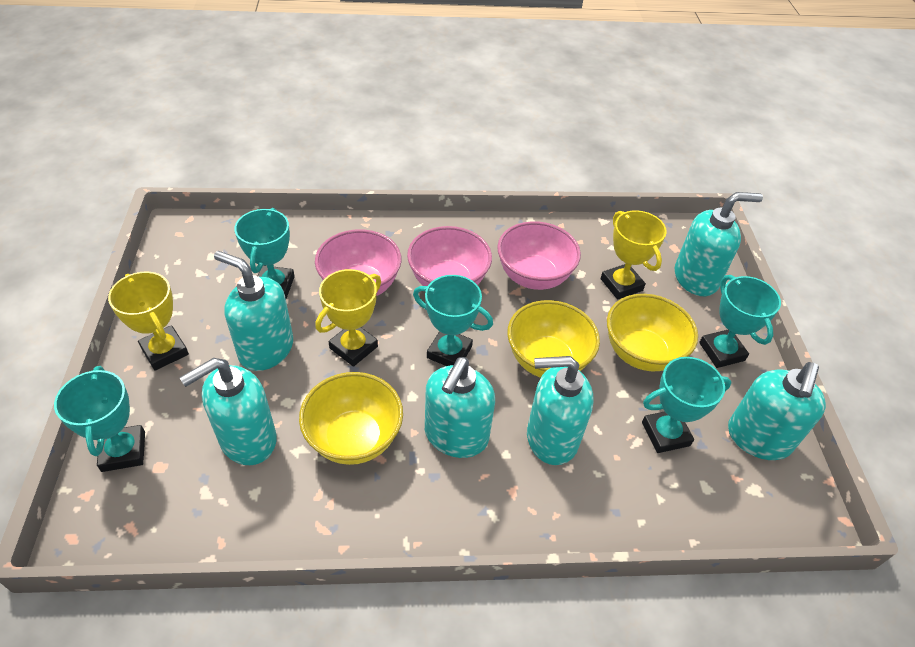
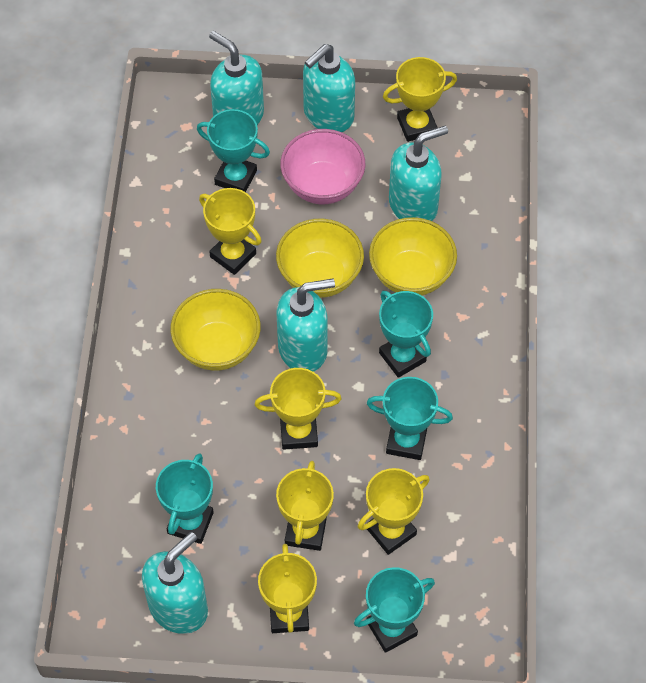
pink bowl: [315,229,402,296] [407,226,492,286] [497,221,581,290] = 3 -> [280,129,365,204] = 1
turquoise soap dispenser: [179,358,277,465] [214,251,293,371] [425,357,495,458] [527,356,594,465] [675,192,763,296] [728,362,826,460] = 6 -> [142,532,208,634] [209,31,264,125] [277,279,335,372] [303,44,355,132] [389,126,448,221] = 5
yellow trophy: [108,272,189,371] [315,269,381,367] [601,210,667,300] = 3 -> [199,188,262,275] [255,368,341,450] [258,544,317,633] [276,461,334,551] [358,468,430,555] [383,57,457,142] = 6

